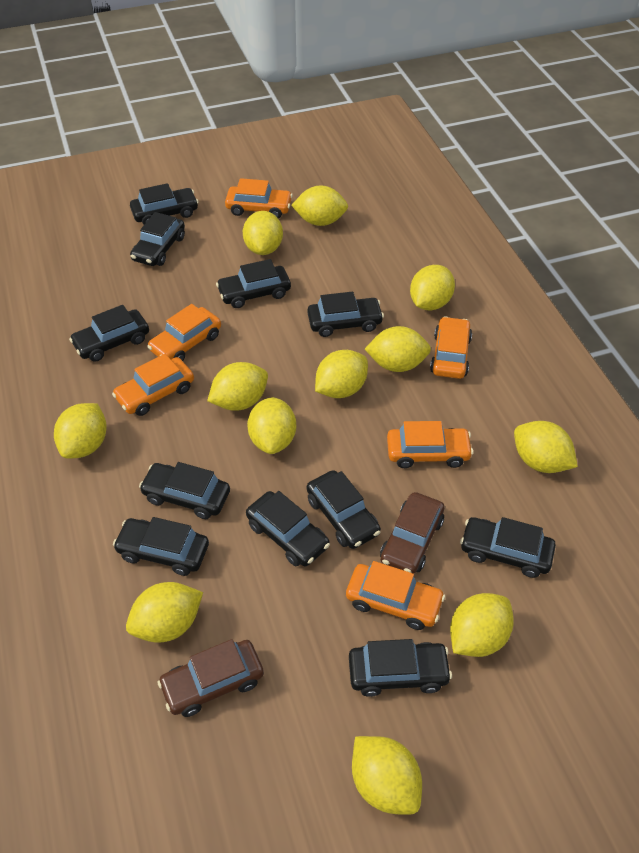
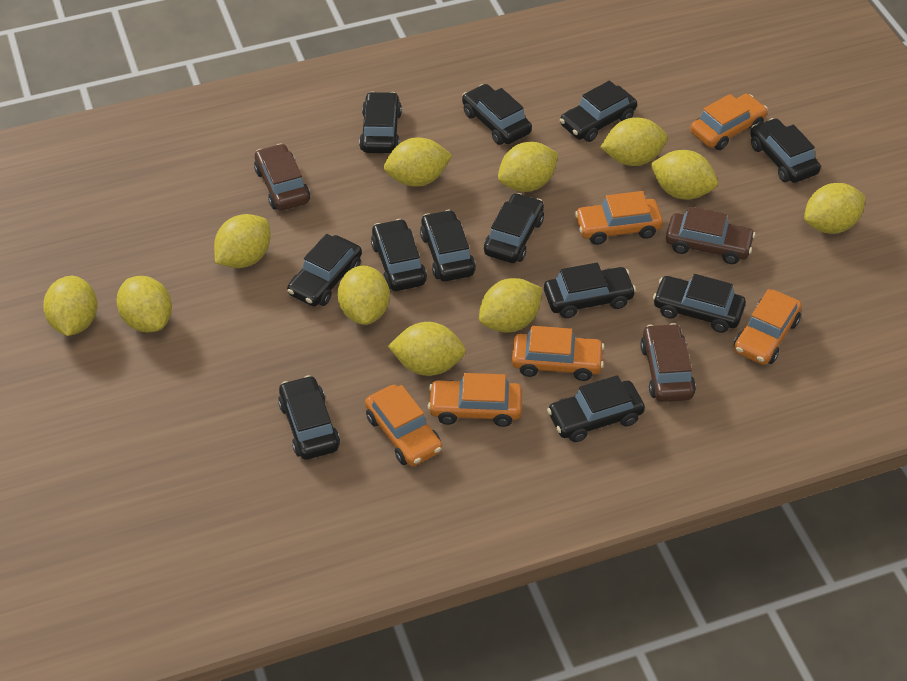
black car: [69,305,149,362] [113,517,209,576] [130,183,198,224] [130,212,185,266] [139,462,230,519] [216,259,291,308] [246,491,330,566] [307,292,384,337] [307,470,381,549] [349,639,452,697] [460,517,556,578] = 11 -> [278,375,340,460] [287,234,362,306] [359,92,402,153] [371,219,427,291] [420,210,476,281] [462,84,532,145] [484,193,544,263] [544,263,636,318] [547,375,645,442] [560,81,637,142] [653,274,746,333] [750,118,821,183] = 12
brown car: [158,639,264,717] [380,492,445,574] = 2 -> [254,143,310,211] [640,323,696,402] [666,206,755,264] = 3
yellow lemon: [54,403,107,459] [126,582,203,643] [207,362,268,411] [243,211,283,255] [247,397,296,454] [291,185,348,226] [315,350,368,398] [352,736,422,815] [365,326,431,372] [410,265,455,310] [450,593,514,657] [514,421,578,473] = 12 -> [43,276,98,336] [116,276,172,332] [214,214,270,268] [337,265,390,325] [384,137,452,187] [388,322,466,376] [479,278,542,332] [498,142,558,192] [600,117,668,166] [650,150,718,200] [804,183,865,234] = 11

